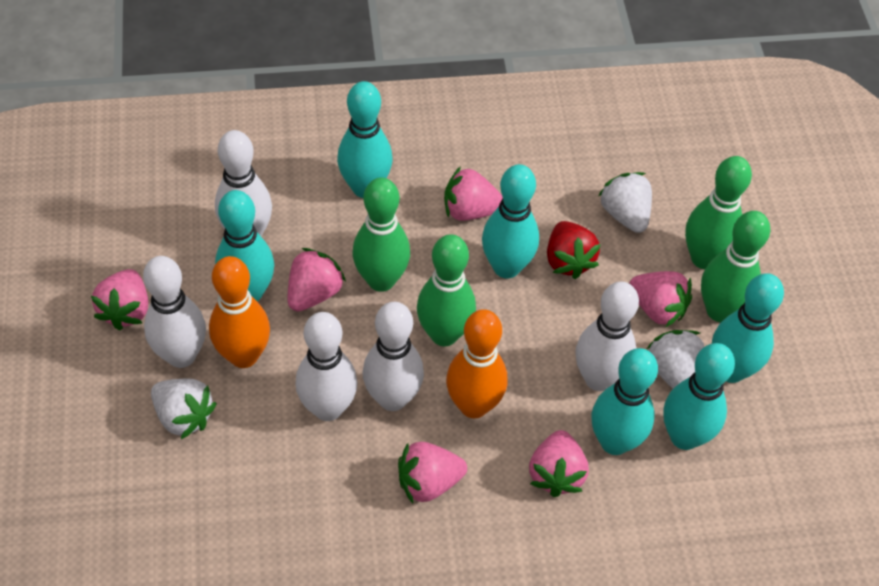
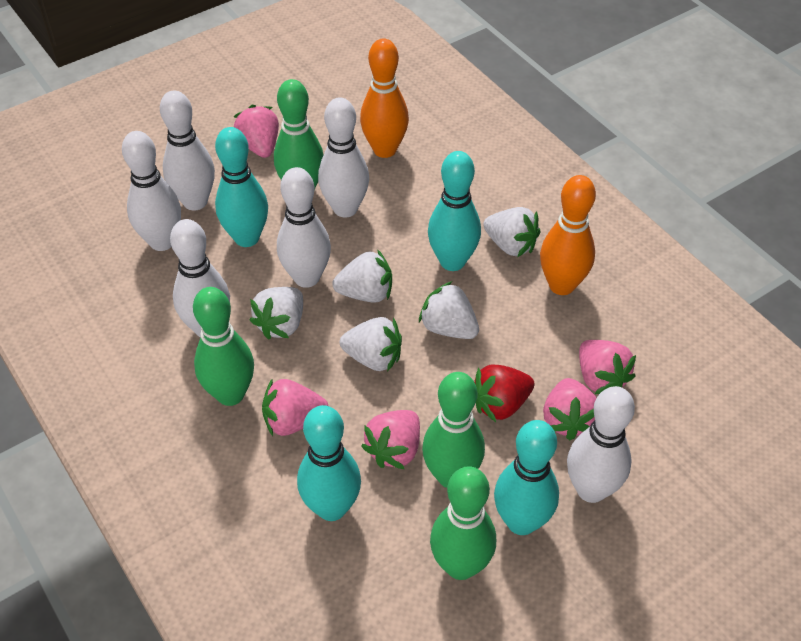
pink strawberry: [91,269,148,331] [288,248,346,312] [398,442,467,503] [444,166,503,221] [529,430,589,497] [629,271,692,328] = 6 -> [233,105,279,158] [262,379,328,436] [361,410,420,469] [543,378,596,440] [579,340,636,394] = 5
turquoise bowling pin: [215,190,274,302] [337,81,393,198] [482,164,539,278] [592,348,658,455] [663,343,735,450] [712,273,784,383] = 6 -> [215,127,268,247] [297,405,361,521] [428,151,481,271] [494,420,559,535] = 4
white bowling pin: [143,256,206,368] [215,130,272,236] [295,312,357,421] [363,302,424,411] [575,282,639,391] = 5 -> [122,131,181,251] [160,90,215,211] [170,219,230,337] [277,167,331,288] [318,97,369,218] [567,386,635,503] = 6
white strawberry: [151,379,217,439] [598,172,652,233] [647,330,704,389] = 3 -> [249,287,303,340] [332,249,392,302] [340,317,402,372] [419,281,479,339] [483,207,541,257] = 5

